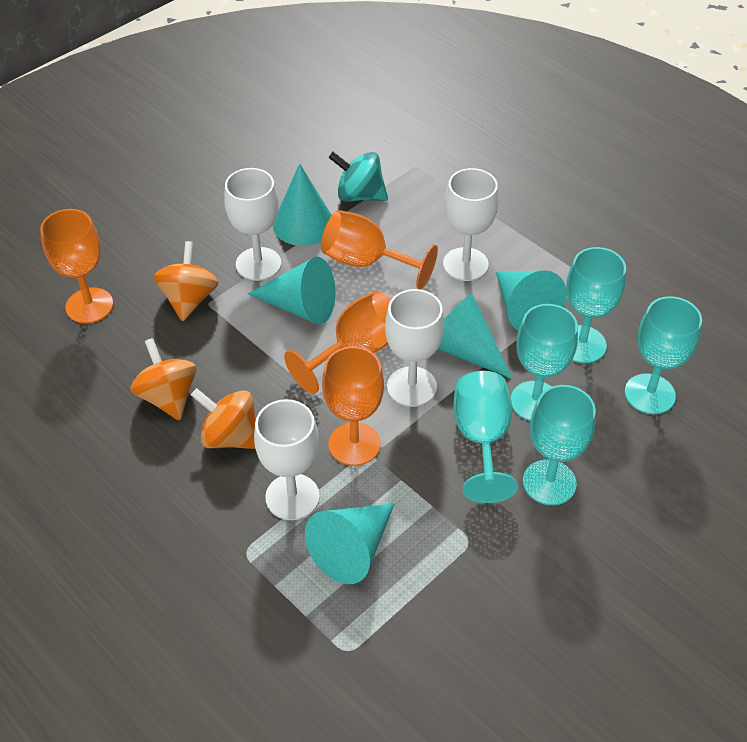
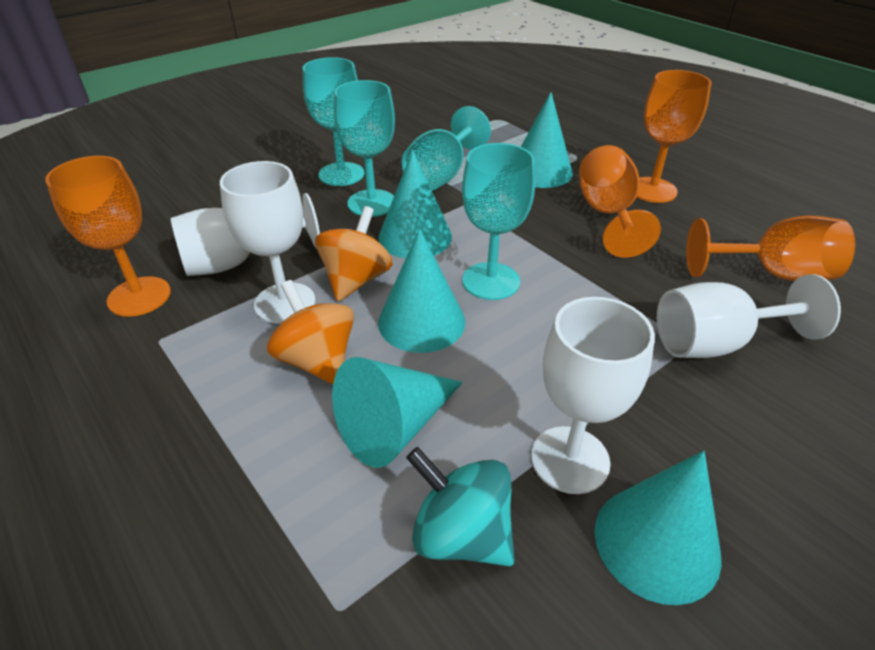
orange spinning top: [130,338,196,420] [154,241,218,321] [191,388,256,449] = 3 -> [267,280,354,385] [315,206,393,301] = 2
turquoise goblet: [453,371,518,503] [511,304,578,421] [523,385,596,505] [566,247,626,363] [625,296,702,414] = 5 -> [303,57,364,186] [334,80,395,217] [402,106,491,191] [462,143,536,300] = 4

